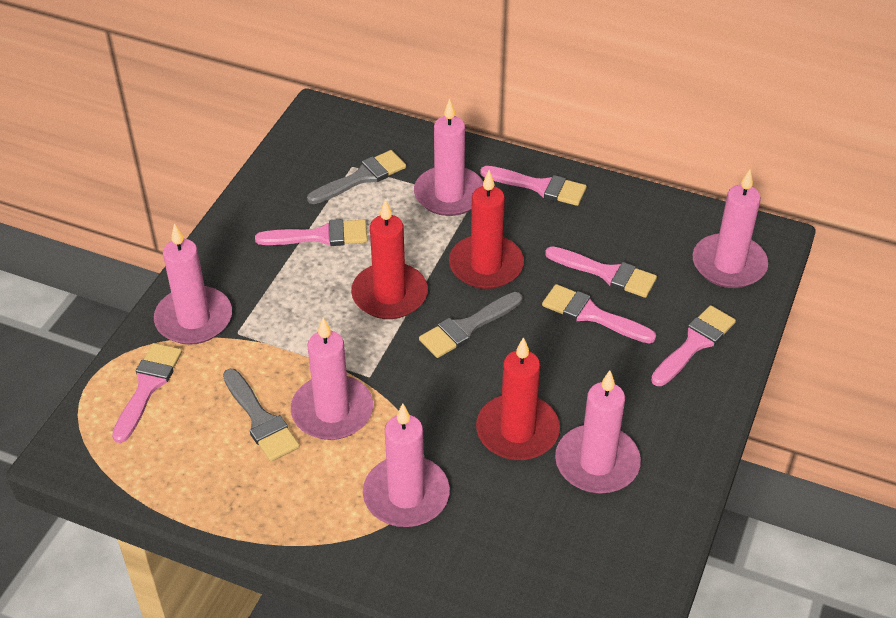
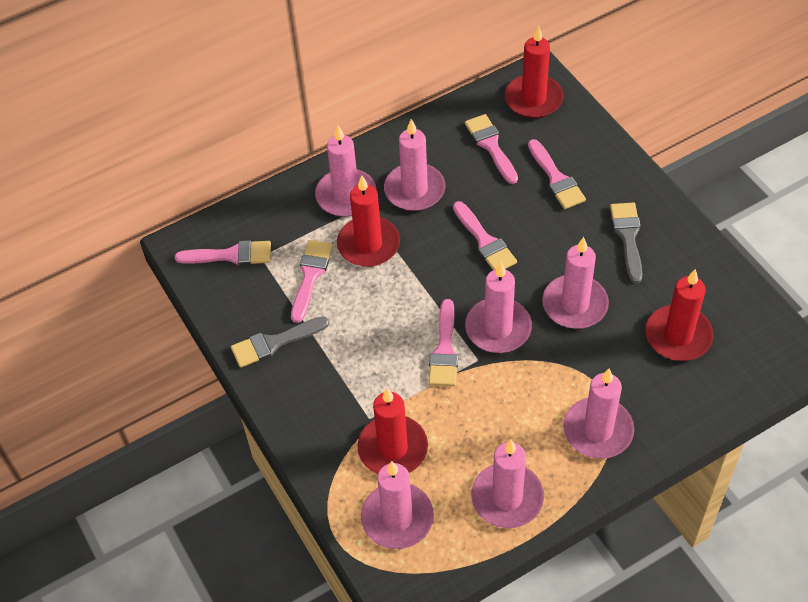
grey brush: [223,369,300,461] [307,150,406,204] [419,292,523,358] = 3 -> [231,316,329,368] [610,203,643,283] = 2
pink candle: [154,224,232,345] [291,318,373,440] [363,403,450,527] [414,99,483,216] [555,370,641,493] [692,169,768,288] = 6 -> [315,125,377,217] [361,461,434,549] [384,119,446,211] [465,262,532,353] [471,440,544,528] [542,237,609,329] [563,368,634,459] = 7
red candle: [351,199,428,319] [449,170,524,289] [476,337,560,460] = 3 -> [337,175,400,267] [357,388,428,474] [505,25,564,118] [645,269,714,361] = 4

